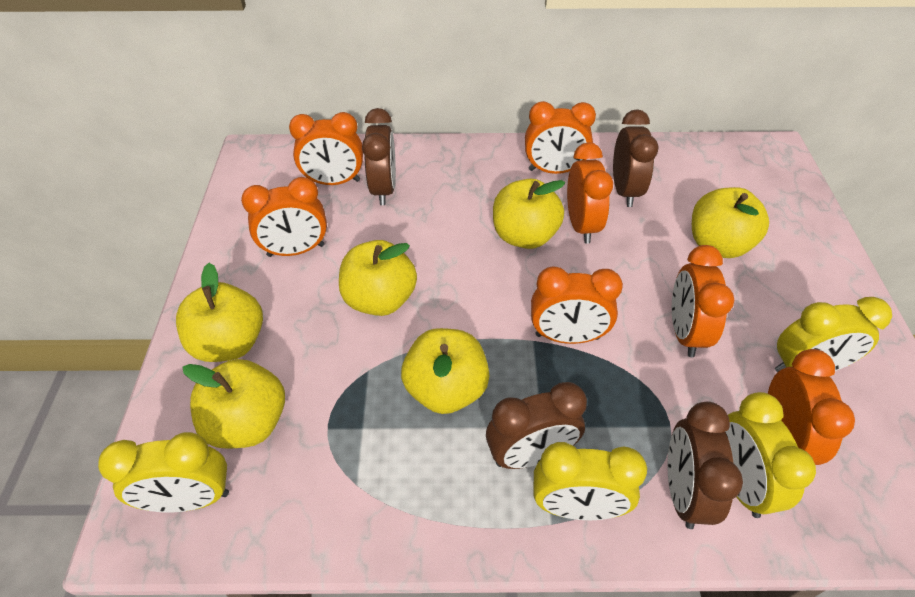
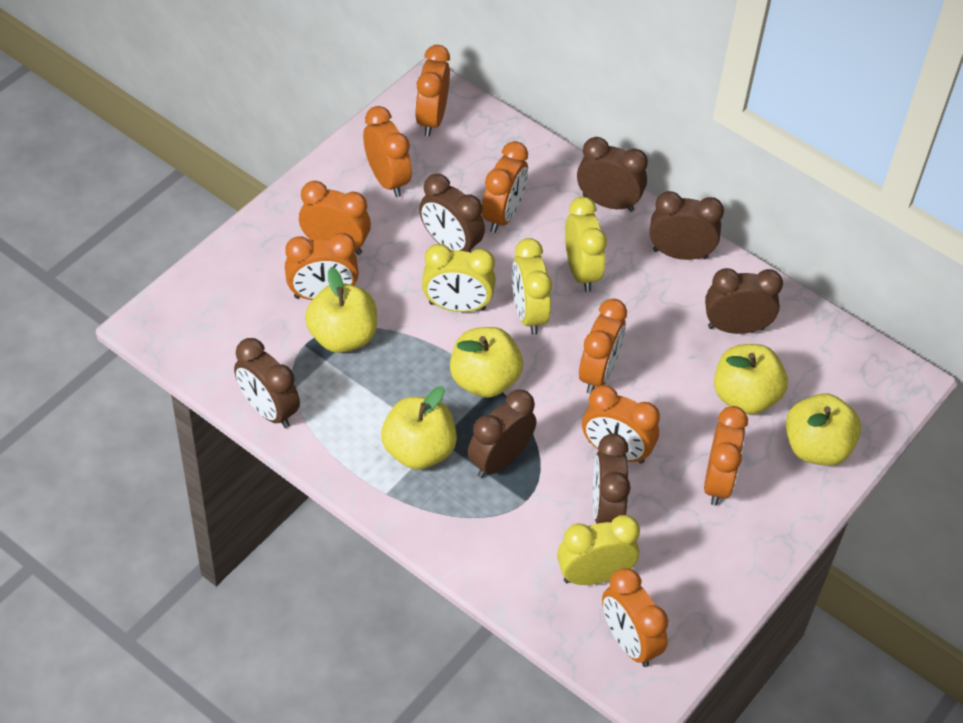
brown clock: [362,108,396,205] [486,382,587,469] [613,109,658,207] [668,402,743,529] = 4 -> [234,338,300,428] [419,174,485,253] [468,389,536,478] [577,137,648,212] [593,433,630,524] [649,191,724,260] [705,268,783,334] = 7
orange clock: [241,177,327,257] [289,112,363,185] [525,101,596,174] [531,266,623,344] [567,142,613,244] [672,245,734,357] [768,349,855,465] = 7 -> [285,233,359,300] [299,181,371,255] [363,106,412,197] [415,45,450,136] [482,141,528,233] [579,299,627,394] [582,385,660,464] [602,568,668,667] [704,406,748,506] = 9
yellow apple: [176,263,263,362] [182,359,285,449] [339,240,417,316] [401,328,490,414] [493,179,565,249] [692,187,769,258] = 6 -> [305,267,377,353] [381,386,457,470] [450,327,523,398] [714,344,788,415] [786,393,861,466] = 5

